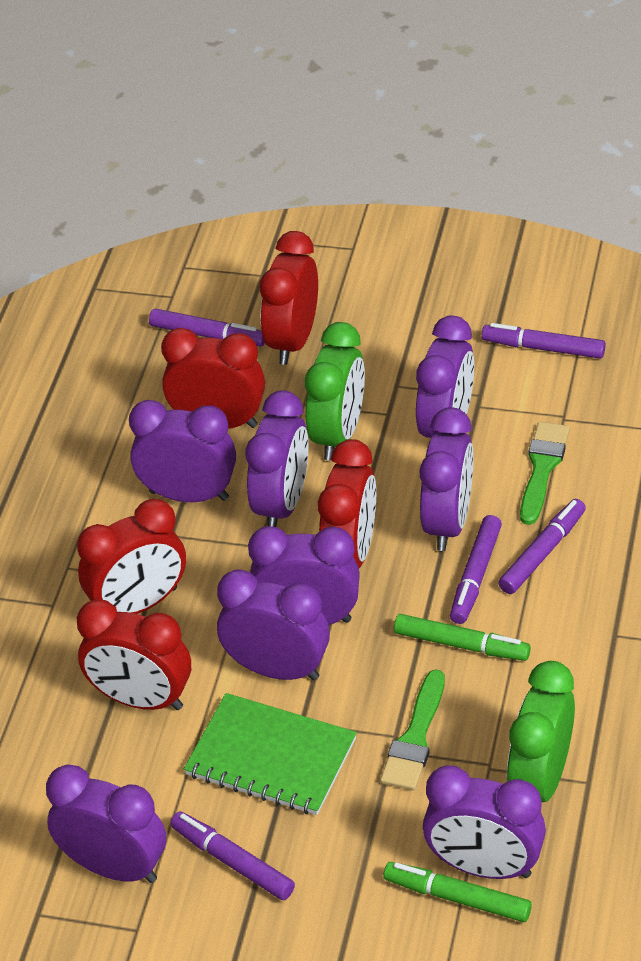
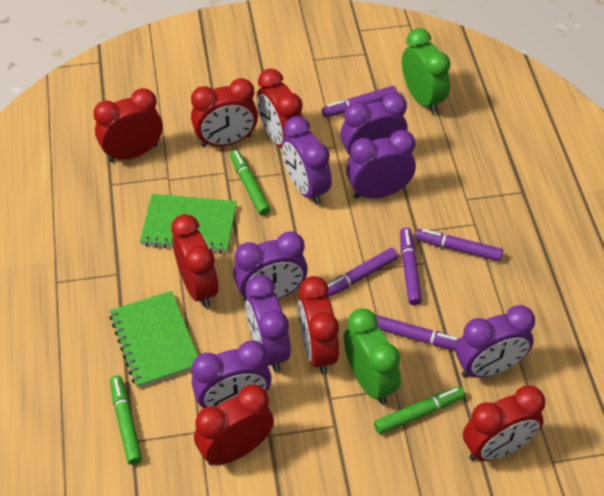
green brush: [380,669,445,790] [520,422,570,525] = 2 -> none = 0
green marker: [384,862,532,922] [394,614,531,661] = 2 -> [110,375,142,465] [230,150,270,216] [374,386,465,434] = 3
green notebook: [184,693,357,815] = 1 -> [109,291,198,388] [140,194,237,253] = 2
purple clock: [46,764,166,883] [129,400,236,502] [217,569,330,681] [246,390,309,527] [248,526,360,625] [416,316,474,438] [419,407,473,551] [423,766,546,879] = 8 -> [192,340,272,408] [233,231,308,301] [245,275,291,372] [282,116,332,205] [340,93,408,161] [346,130,416,199] [456,305,535,378] = 7
red clock: [77,499,186,614] [77,599,191,710] [161,328,265,429] [260,231,318,365] [318,439,376,568] = 5 -> [93,88,163,162] [171,214,219,308] [191,78,258,147] [194,385,274,466] [257,69,303,148] [298,276,339,374] [463,385,545,461] = 7

